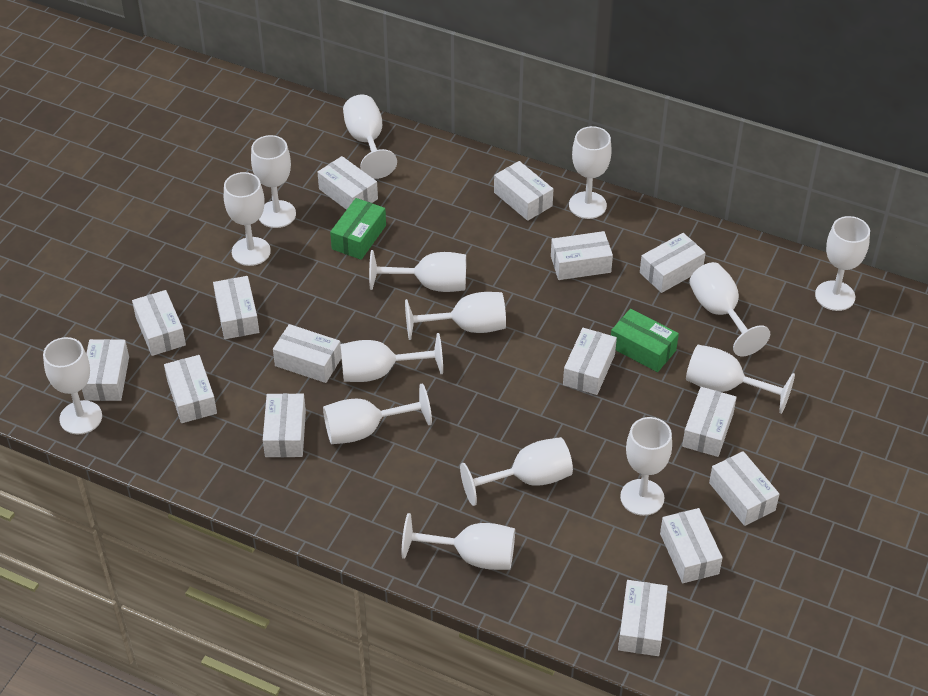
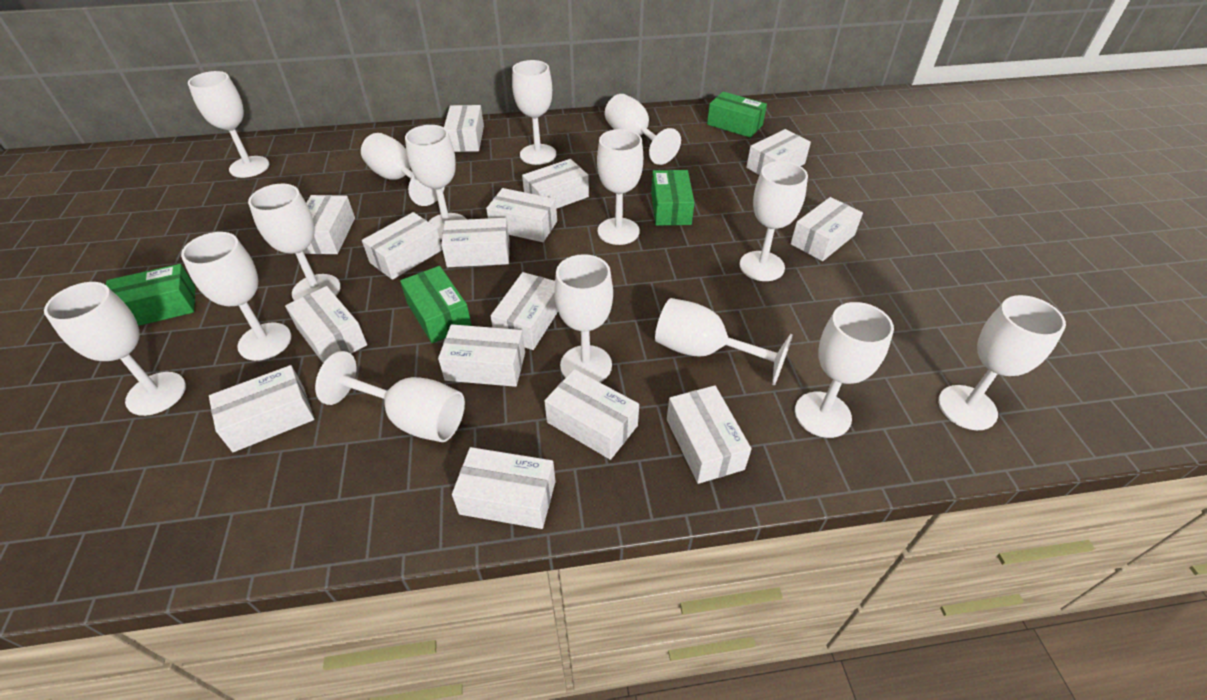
green box: [330,198,386,260] [611,309,679,372] = 2 -> [106,264,195,326] [400,266,472,343] [651,170,695,225] [707,92,767,138] = 4

